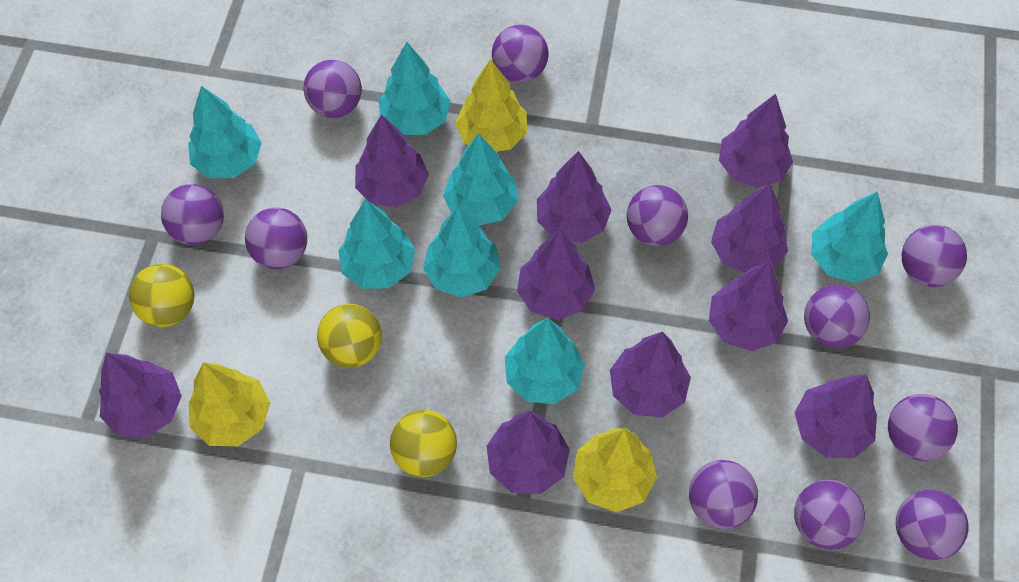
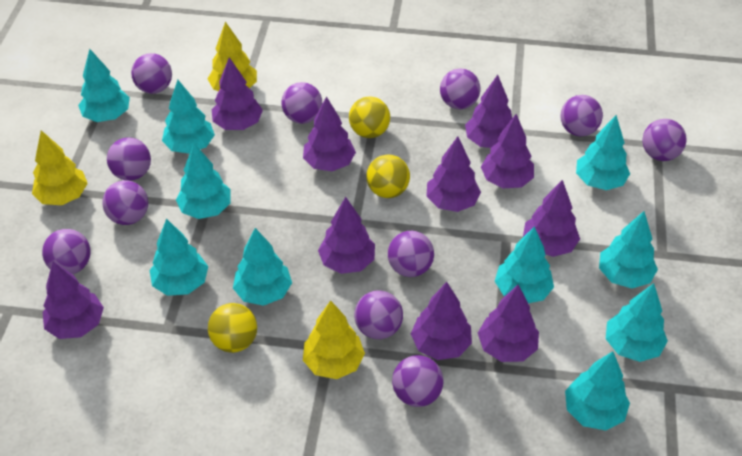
turquoise tree: [188,86,262,178] [338,199,415,289] [378,42,450,135] [423,207,501,297] [443,133,518,226] [505,318,585,404] [811,191,888,283] = 7 -> [78,49,130,122] [149,219,208,296] [162,80,215,154] [176,143,231,219] [233,228,292,306] [495,226,554,303] [565,351,630,431] [576,115,630,190] [599,211,658,289] [606,283,668,362] = 10

